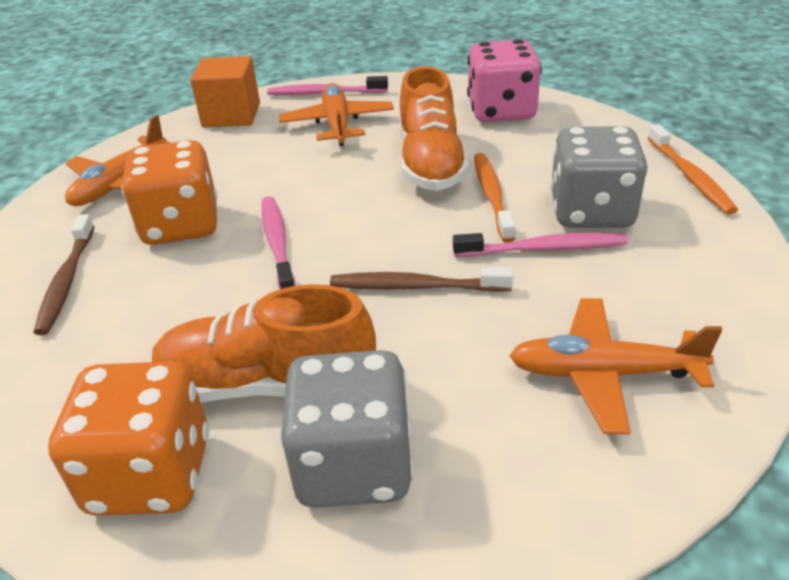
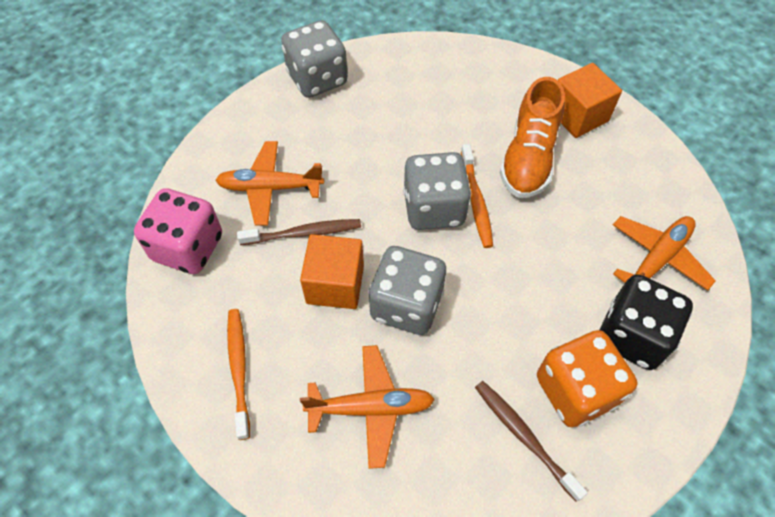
black dice: none = 0 -> [599,274,693,370] = 1
grey dice: [280,350,413,508] [550,126,648,228] = 2 -> [281,20,348,98] [368,246,446,335] [403,152,471,230] = 3
orange cube: [190,56,260,127] = 1 -> [300,234,364,309] [558,63,622,138] = 2
orange dice: [48,361,209,516] [121,140,217,245] = 2 -> [537,330,637,427] = 1
orange shoe: [152,284,376,402] [400,66,469,191] = 2 -> [500,77,565,198] = 1
pink toothbrush: [262,196,295,289] [267,76,388,95] [453,233,628,257] = 3 -> none = 0

